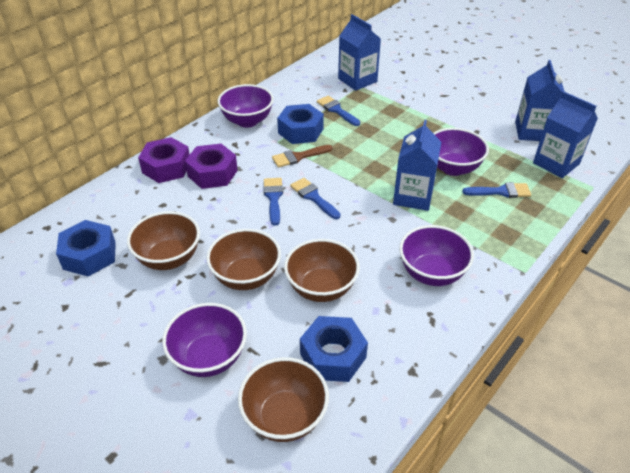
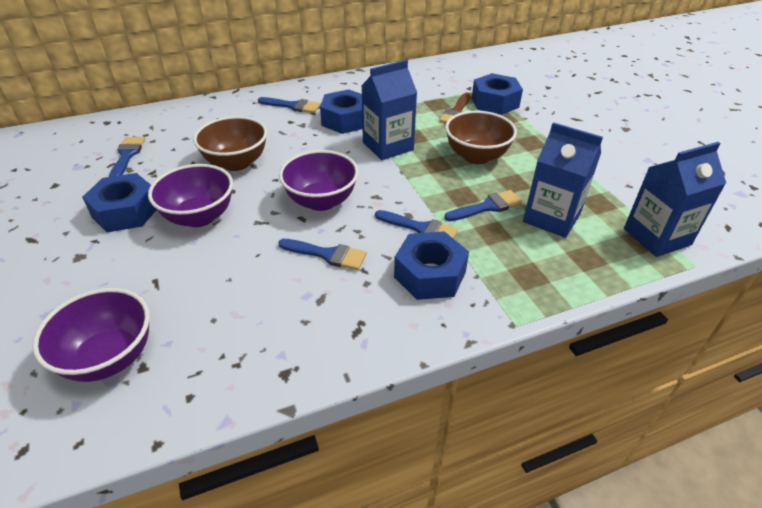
blue brush: [264,178,283,226] [290,178,341,219] [317,96,360,126] [462,182,531,198] = 4 -> [109,137,145,177] [258,97,321,113] [278,239,367,270] [375,210,458,239] [445,190,523,221] = 5
blue carton: [338,14,381,91] [393,120,441,211] [515,60,565,141] [533,91,598,178] = 4 -> [361,60,417,160] [523,122,603,238] [624,142,726,257] = 3
blue nut: [56,220,116,277] [277,104,324,144] [300,316,368,382] = 3 -> [82,173,156,232] [320,89,363,134] [394,231,469,300] [472,73,523,115] = 4
brown bowl: [127,211,200,270] [206,229,281,290] [238,357,329,442] [284,239,360,302] = 4 -> [193,116,267,171] [445,111,517,164] = 2
purple bowl: [162,303,247,377] [218,84,274,128] [399,225,474,286] [433,128,489,176] = 4 -> [33,288,150,382] [148,164,233,227] [279,150,359,211] = 3
purple nut: [138,137,190,183] [185,144,238,189] = 2 -> none = 0

